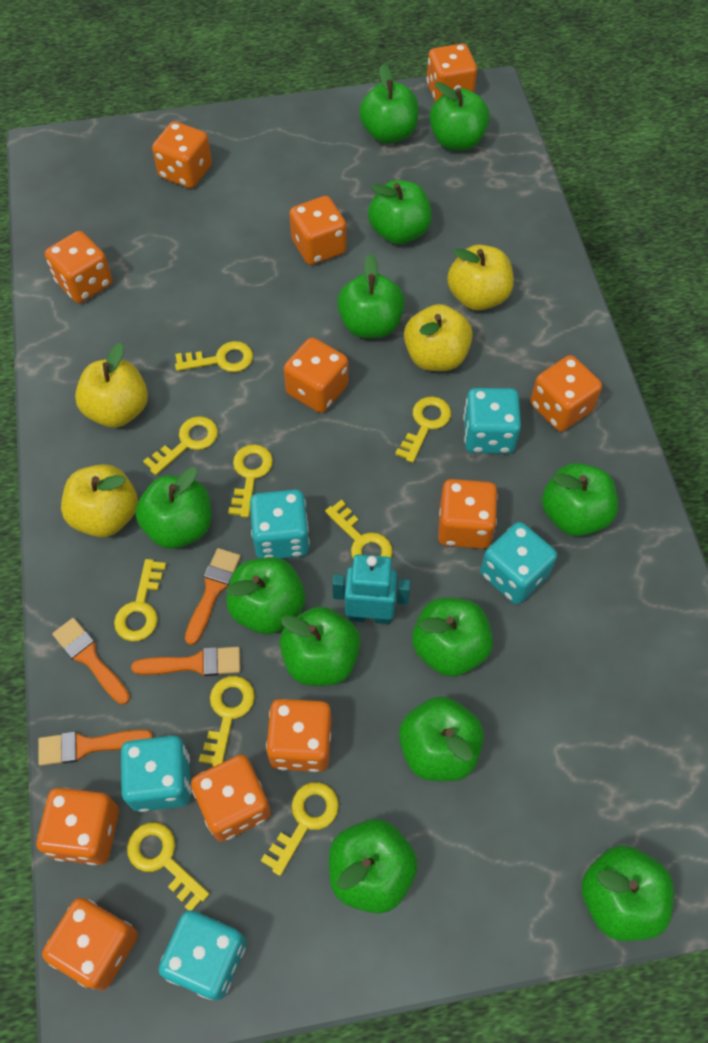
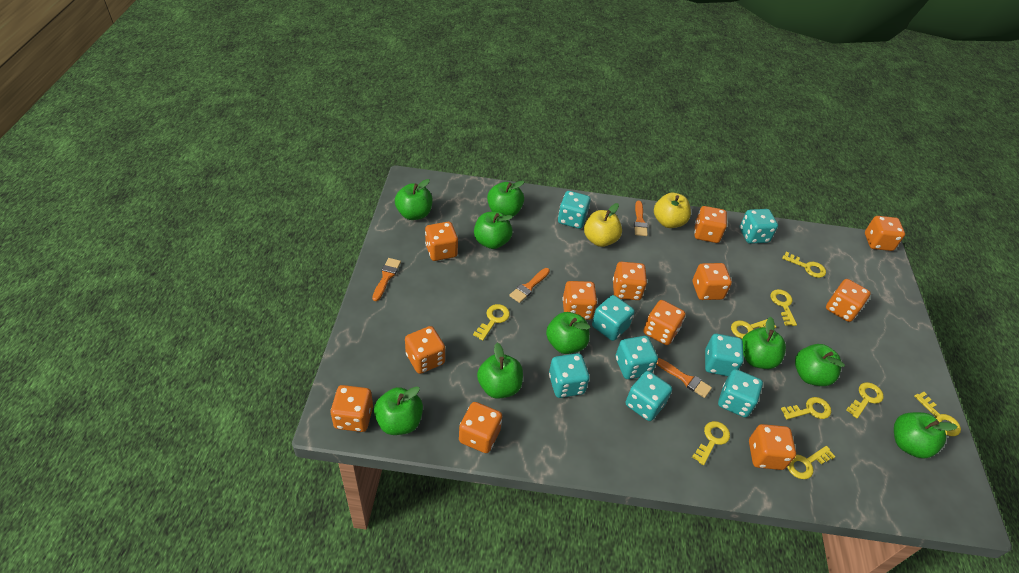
green apple: [135,467,211,549] [226,557,305,634] [280,607,361,686] [329,819,418,914] [337,254,405,338] [359,64,419,144] [368,180,432,244] [399,696,484,781] [412,597,493,677] [430,82,490,151] [542,463,618,536] [581,845,674,941] = 12 -> [374,386,423,435] [395,179,432,220] [474,212,513,249] [477,343,523,399] [487,180,525,217] [546,312,590,354] [742,317,786,369] [795,344,845,386] [894,412,958,458] = 9
orange dice: [37,788,119,865] [42,898,138,991] [45,231,113,303] [152,121,212,188] [191,755,271,842] [266,699,332,772] [284,337,348,413] [289,196,347,265] [427,43,477,102] [438,479,498,549] [530,355,602,432] = 11 -> [331,385,373,432] [405,326,445,374] [425,222,458,261] [459,402,502,453] [562,281,597,320] [613,262,647,300] [643,300,686,345] [693,263,732,300] [694,206,727,243] [749,424,796,470] [826,279,871,322] [865,216,905,251] = 12
turquoise dice: [121,736,191,812] [159,910,247,1001] [250,490,310,559] [463,388,521,454] [480,522,557,604] = 5 -> [549,353,590,398] [558,191,591,229] [592,295,635,341] [615,336,658,379] [626,371,672,421] [705,334,744,376] [718,369,763,418] [740,209,778,244] = 8
turquoise robot: [332,554,410,624] = 1 -> none = 0
yellow apple: [61,464,138,538] [75,343,148,428] [404,304,473,371] [447,245,514,311] = 4 -> [584,203,622,247] [654,193,691,228] = 2

